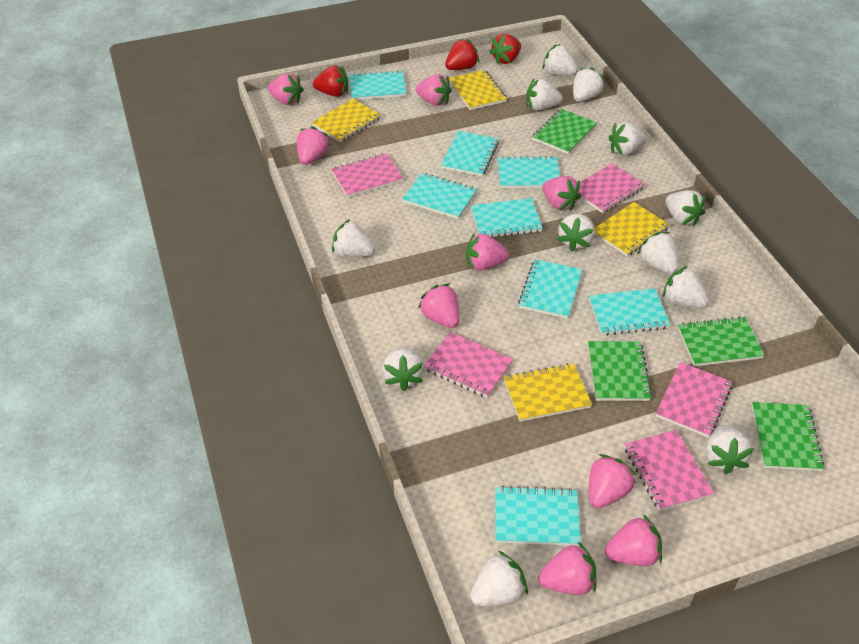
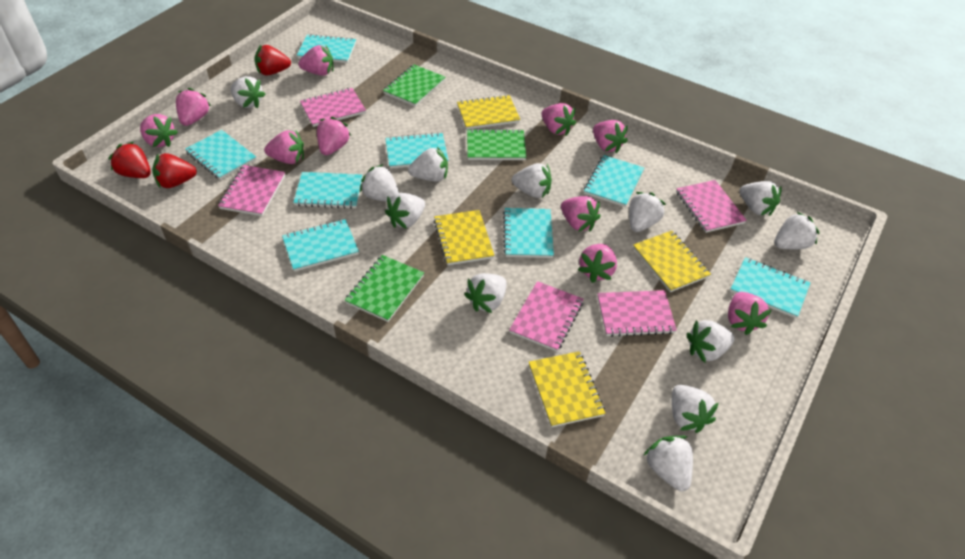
green notebook: [532,109,597,154] [588,341,652,401] [678,316,765,366] [752,402,824,471] = 4 -> [345,255,424,322] [383,65,445,107] [467,129,526,160] = 3
pink strawberry: [268,73,304,105] [297,126,331,165] [416,74,452,106] [418,284,459,328] [466,232,510,271] [538,542,597,595] [542,176,581,211] [589,454,636,508] [605,514,662,566] = 9 -> [140,114,178,147] [176,88,211,126] [264,130,304,164] [298,45,333,76] [317,117,351,155] [541,103,576,136] [561,196,601,232] [578,244,617,283] [593,120,628,154] [728,292,771,335] = 10

